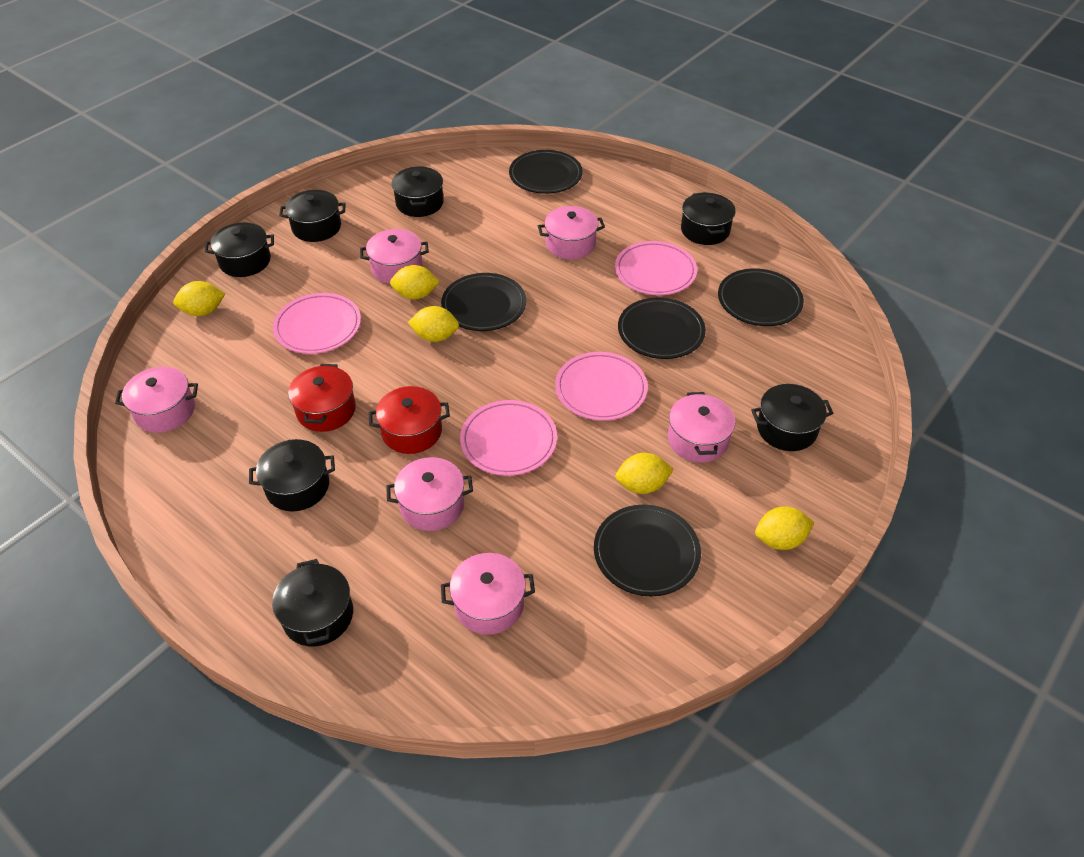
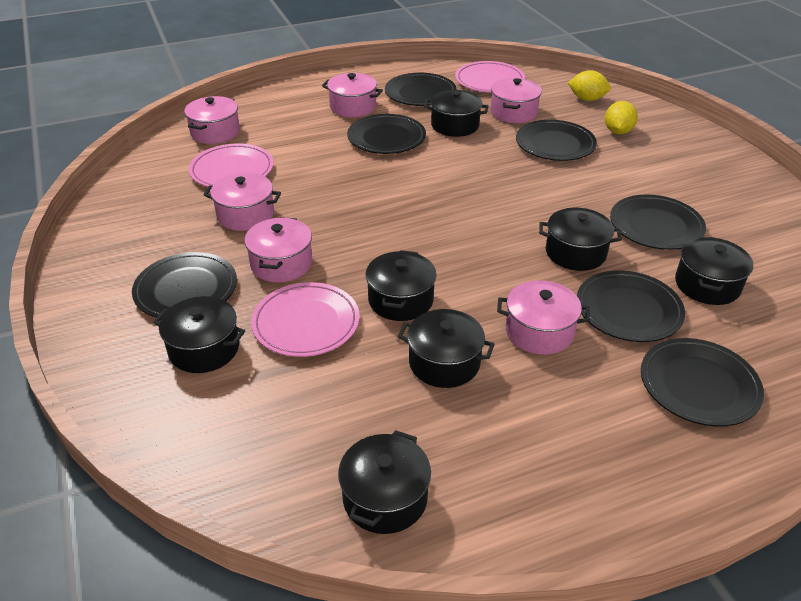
black plate: [441,273,526,331] [509,150,583,194] [594,505,701,597] [618,297,706,359] [718,268,804,326] = 5 -> [132,252,237,318] [347,114,426,154] [385,73,456,106] [516,120,597,161] [577,270,685,342] [610,195,706,250] [641,338,764,427] = 7
pink plate: [273,293,361,354] [460,400,557,476] [555,352,648,421] [615,241,697,295] = 4 -> [189,143,274,187] [251,282,360,357] [455,61,525,93] = 3
red pot: [288,364,356,432] [369,386,450,454] = 2 -> none = 0
yellow lemon: [173,281,225,316] [390,265,440,299] [408,306,459,342] [616,453,674,494] [755,506,814,550] = 5 -> [568,70,611,101] [605,101,638,134] = 2

